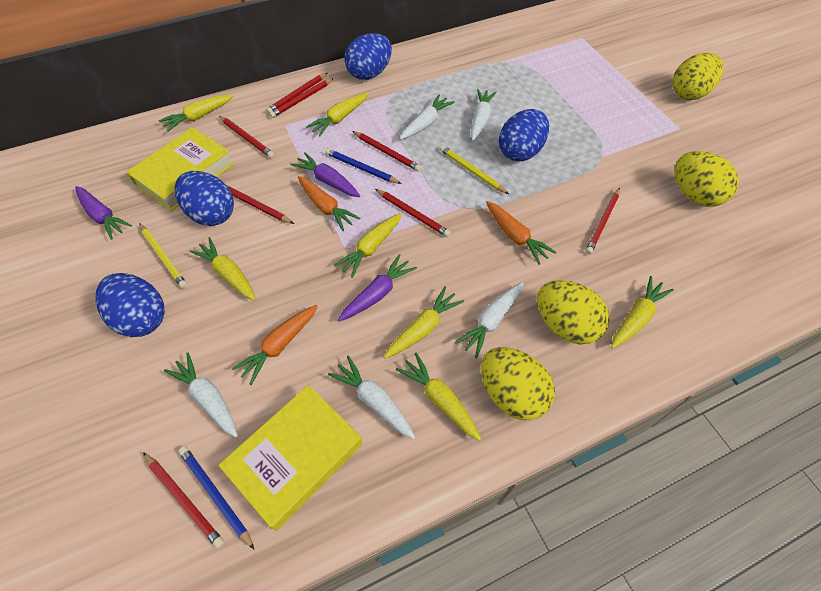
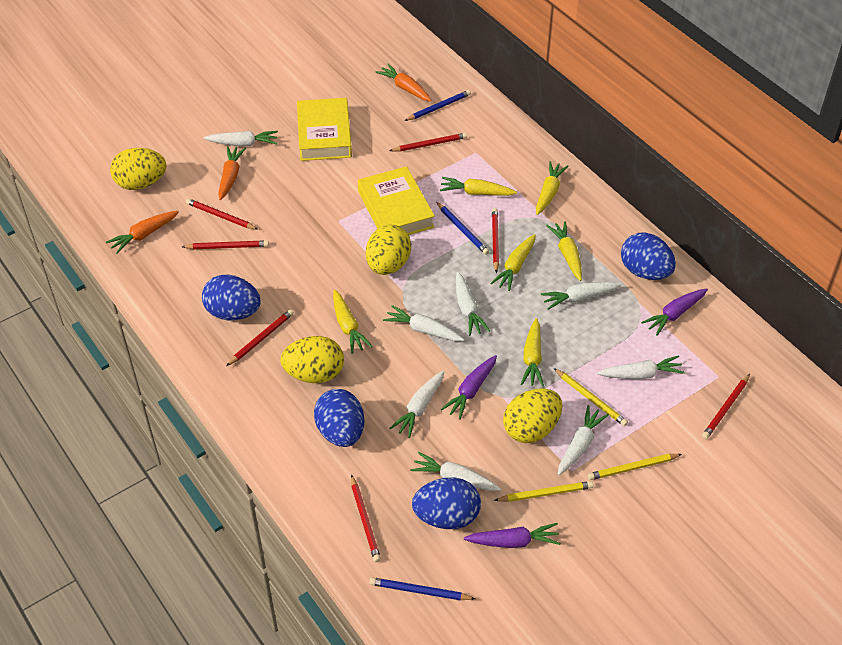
blue pencil: [178,446,255,550] [325,148,402,184] = 2 -> [369,577,475,601] [404,90,471,121] [437,202,489,255] = 3
red pencil: [143,452,224,549] [219,116,274,158] [226,185,294,224] [266,73,327,113] [269,78,334,118] [352,131,421,172] [375,189,451,237] [585,187,620,254] = 8 -> [182,240,269,249] [186,198,258,230] [226,309,294,366] [351,474,381,562] [389,133,467,151] [492,208,499,273] [702,374,750,439] = 7
white carrot: [164,353,238,437] [328,356,415,439] [400,94,455,140] [455,282,524,358] [471,89,497,141] = 5 -> [203,131,278,147] [383,305,464,341] [389,371,444,438] [410,452,501,491] [456,272,490,336] [541,282,622,310] [558,405,609,475] [597,355,685,379] = 8
yellow carrot: [159,94,234,132] [190,237,256,301] [306,93,368,136] [334,213,402,278] [384,286,464,359] [396,352,482,441] [611,276,674,348] = 7 -> [333,290,373,354] [440,177,517,196] [490,234,536,291] [521,318,544,387] [536,161,568,215] [546,221,582,281] = 6
yellow pencil: [139,223,187,288] [440,145,509,194] = 2 -> [494,481,594,502] [554,368,628,426] [588,454,682,480] = 3

